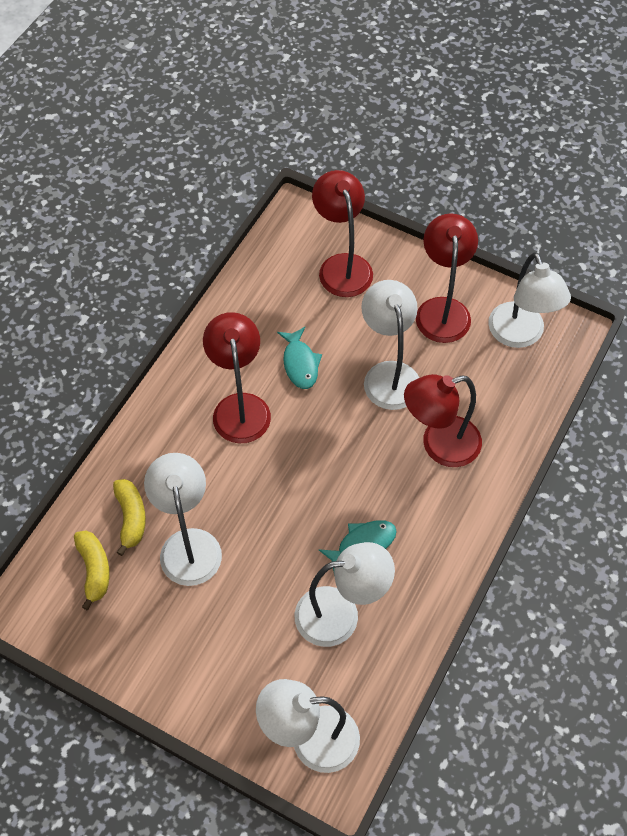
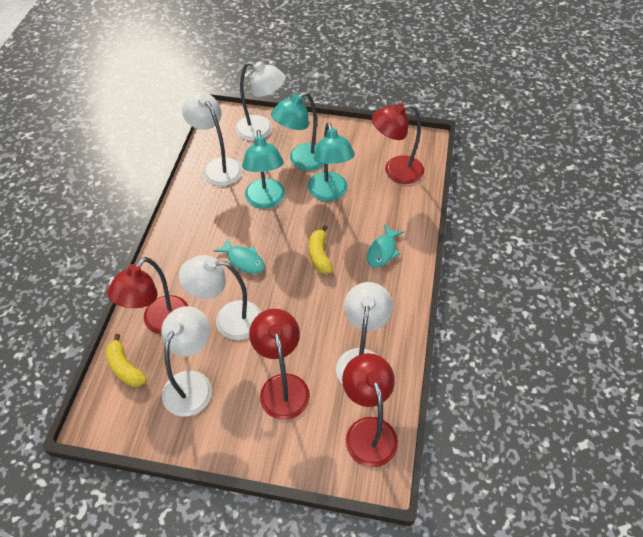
turquoise lamp: none = 0 -> [242,130,285,209] [271,91,324,171] [308,122,355,201] = 3

